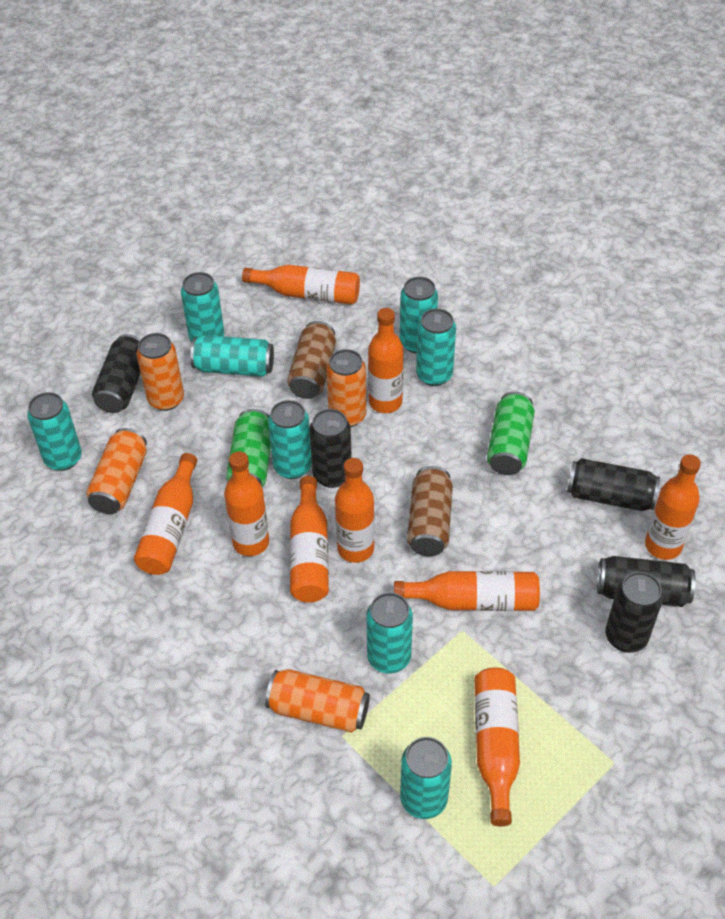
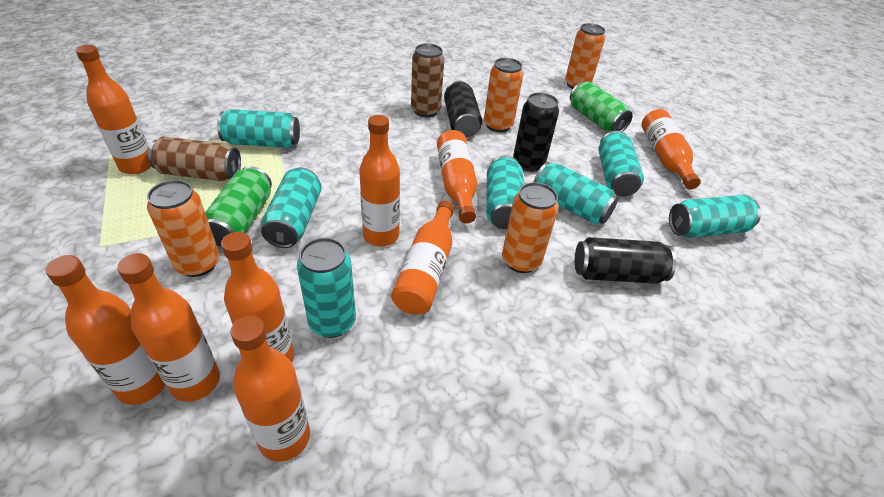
black can: [92,334,141,413] [309,409,352,488] [567,458,660,511] [597,556,696,607] [605,572,663,653] = 5 -> [444,81,482,138] [513,93,559,172] [575,237,677,284] = 3
turquoise can: [27,392,82,471] [181,272,224,342] [190,335,274,377] [268,400,312,479] [367,593,413,674] [400,277,438,354] [400,737,452,819] [416,309,456,386] = 8 -> [217,109,300,148] [261,168,322,248] [297,238,356,338] [487,155,524,229] [534,162,618,224] [598,131,644,196] [669,195,761,238] = 7

